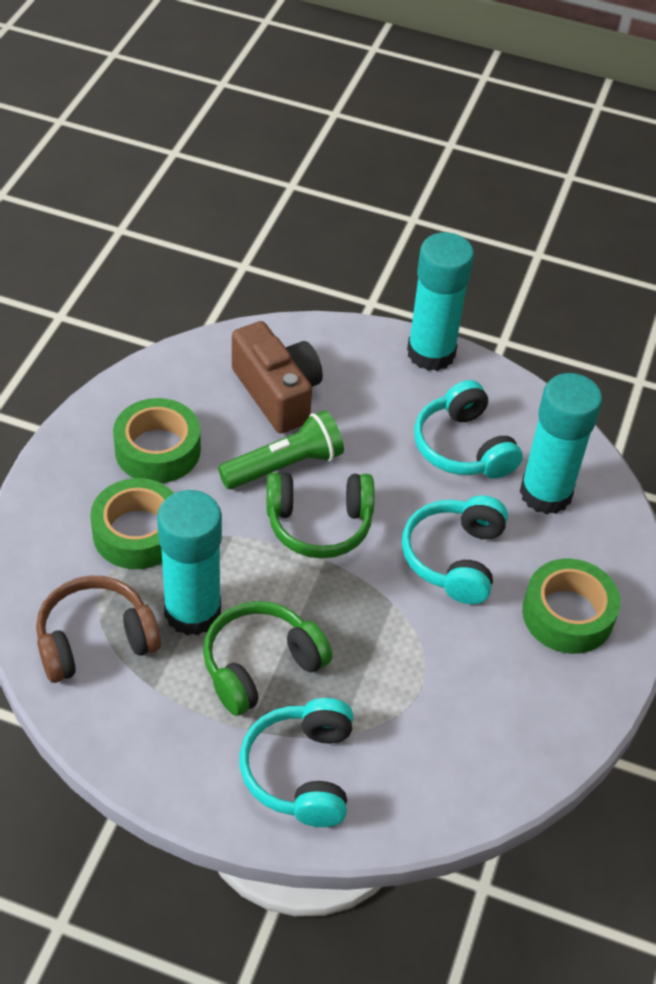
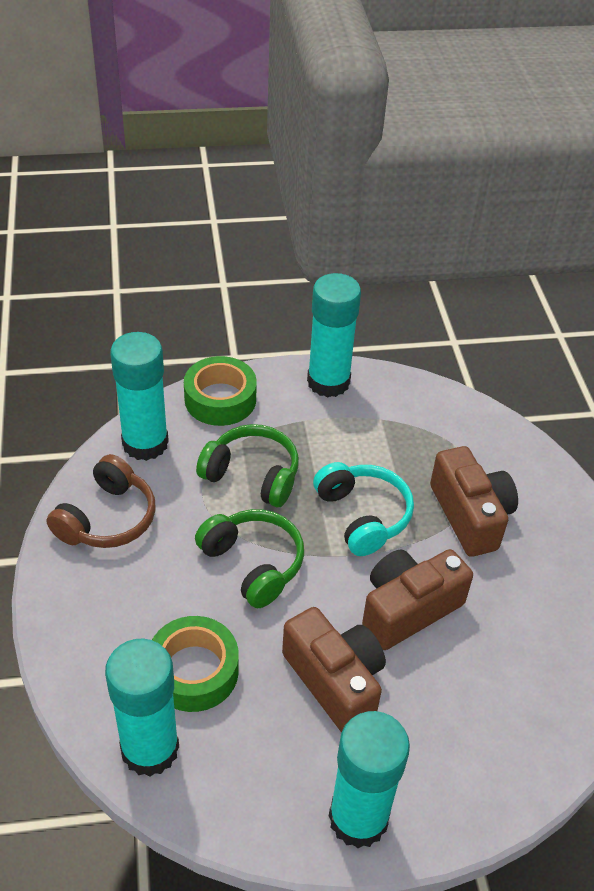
brown camera: [232,321,323,433] = 1 -> [282,607,386,732] [362,549,473,650] [430,446,518,557] = 3
green flashlight: [218,410,344,489] = 1 -> none = 0
green tape: [91,478,174,569] [113,398,201,483] [522,559,620,654] = 3 -> [152,616,239,712] [184,356,257,426] = 2
turquoise glue stick: [157,490,222,635] [407,232,474,371] [520,373,602,515] = 3 -> [105,638,179,777] [110,332,169,461] [307,273,361,397] [329,711,410,848] = 4
turquoise headphones: [239,698,353,827] [402,495,508,604] [414,380,523,479] = 3 -> [313,462,414,556] = 1

